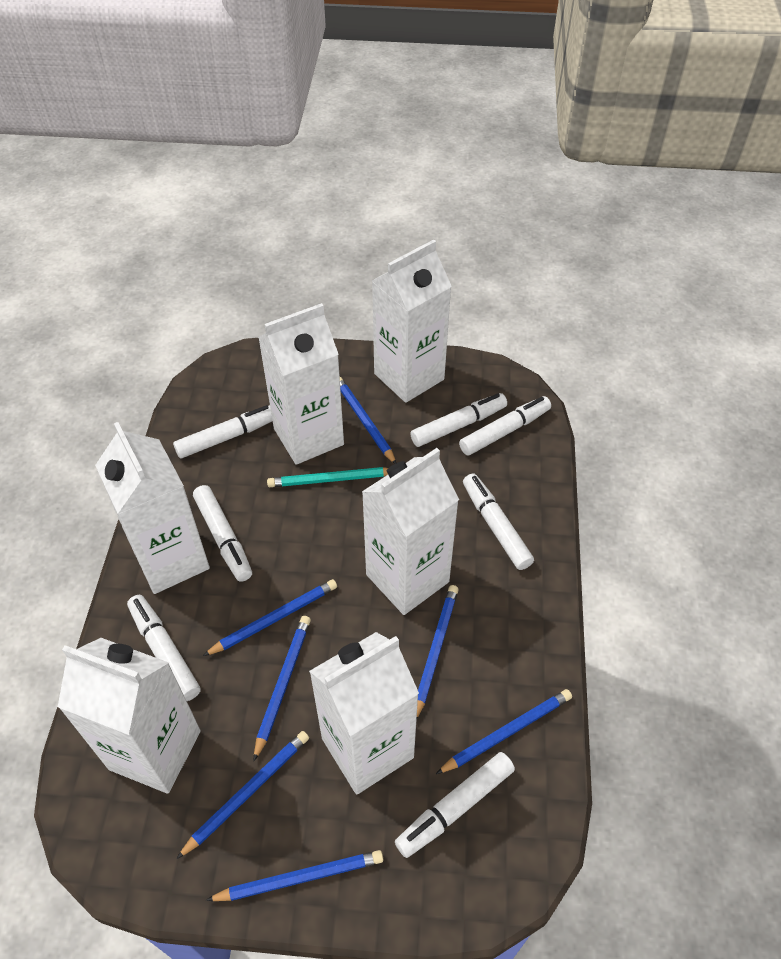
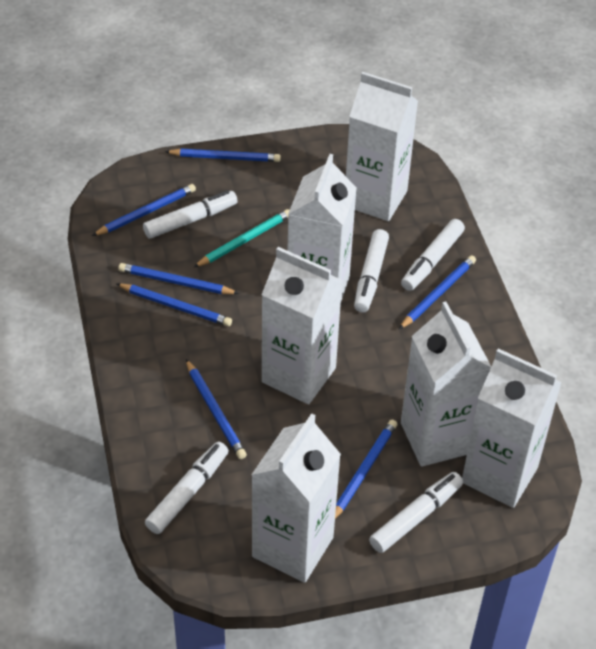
white marker: [127,595,201,701] [173,405,272,458] [193,485,252,582] [395,752,515,858] [410,393,507,447] [459,396,551,456] [463,474,534,570] = 7 -> [143,190,237,239] [145,442,229,534] [354,229,389,313] [369,472,463,553] [401,219,465,291] = 5

